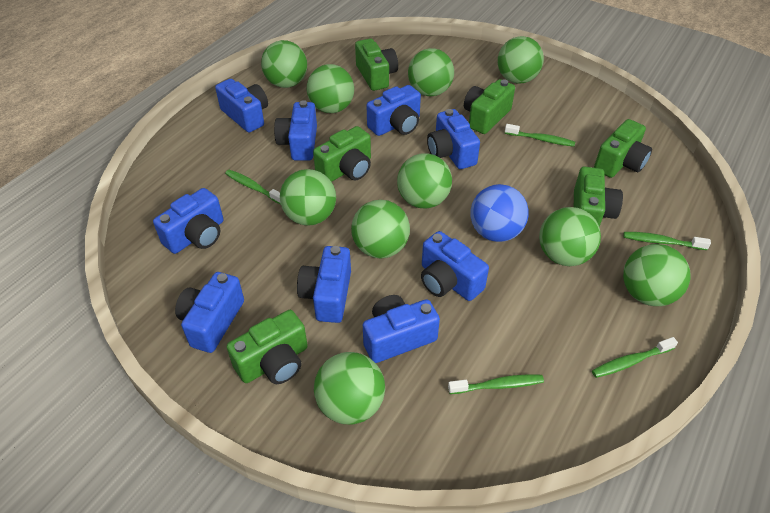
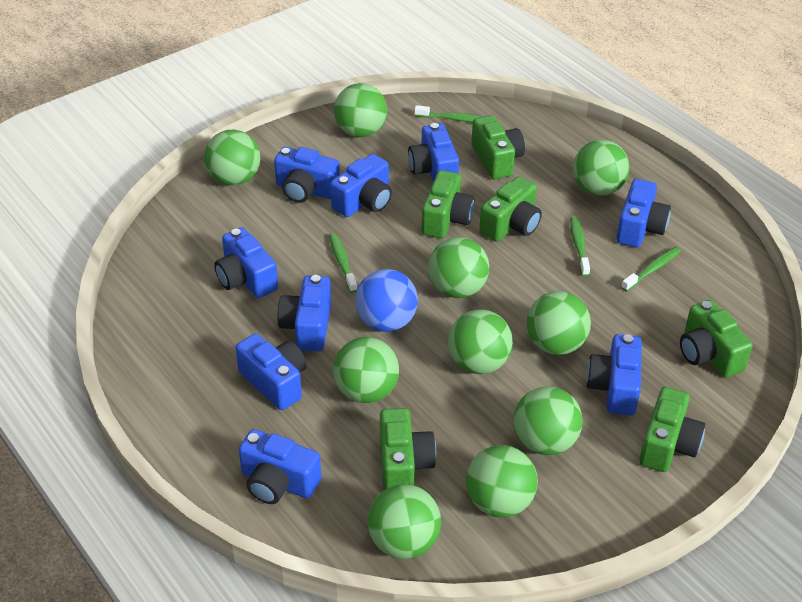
green toothbrush: [225,170,281,205] [448,374,544,394] [505,124,575,147] [592,337,678,378] [624,232,711,250] = 5 -> [329,233,357,293] [415,105,483,122] [570,217,590,277] [621,247,681,292] = 4

